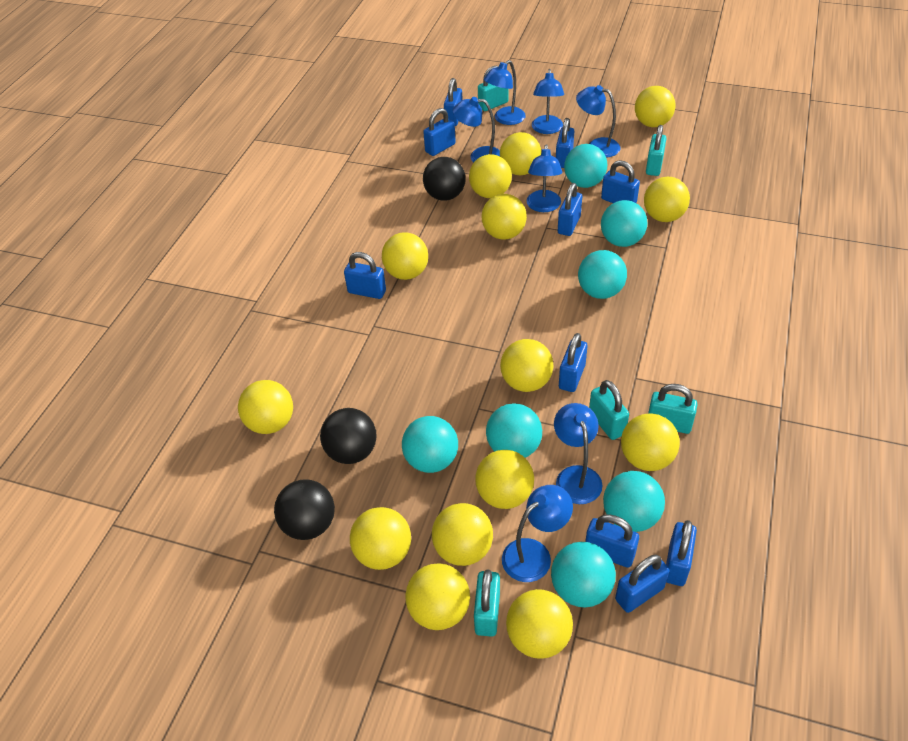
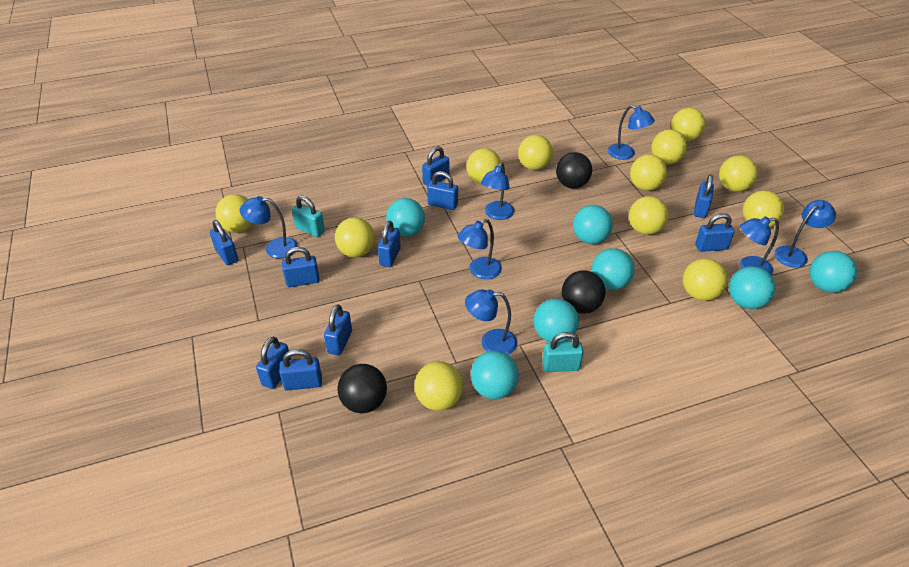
turquoise padlock: [474,570,500,637] [478,66,509,111] [589,380,629,440] [646,125,667,176] [648,384,698,434] = 5 -> [292,195,325,237] [542,332,584,372] = 2
yellow ball: [238,380,293,434] [350,507,411,570] [382,232,428,280] [405,563,470,630] [432,503,493,566] [469,154,512,198] [475,450,534,509] [482,194,527,240] [500,132,541,175] [500,339,554,392] [506,589,573,659] [621,414,680,471] [635,86,676,127] [644,177,690,222] = 14 -> [215,194,253,233] [335,217,375,257] [414,361,463,411] [467,148,502,184] [518,135,553,170] [629,196,669,235] [630,154,667,191] [651,129,687,164] [671,108,706,142] [683,258,728,301] [719,155,758,192] [743,190,784,227] = 12

